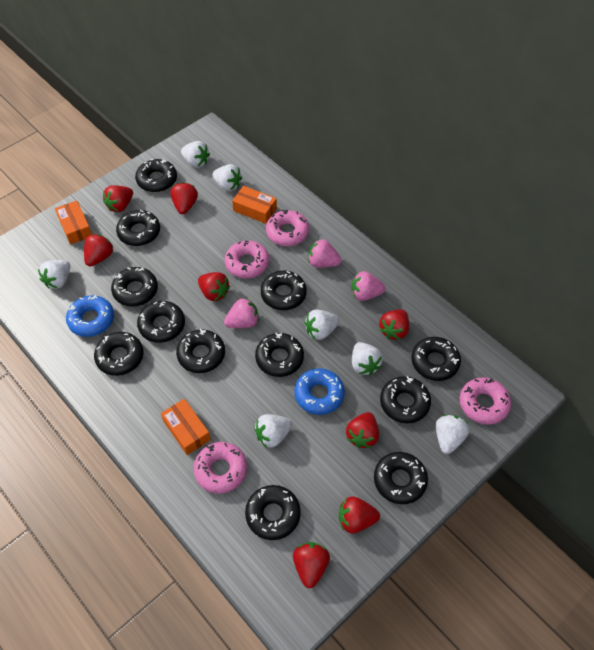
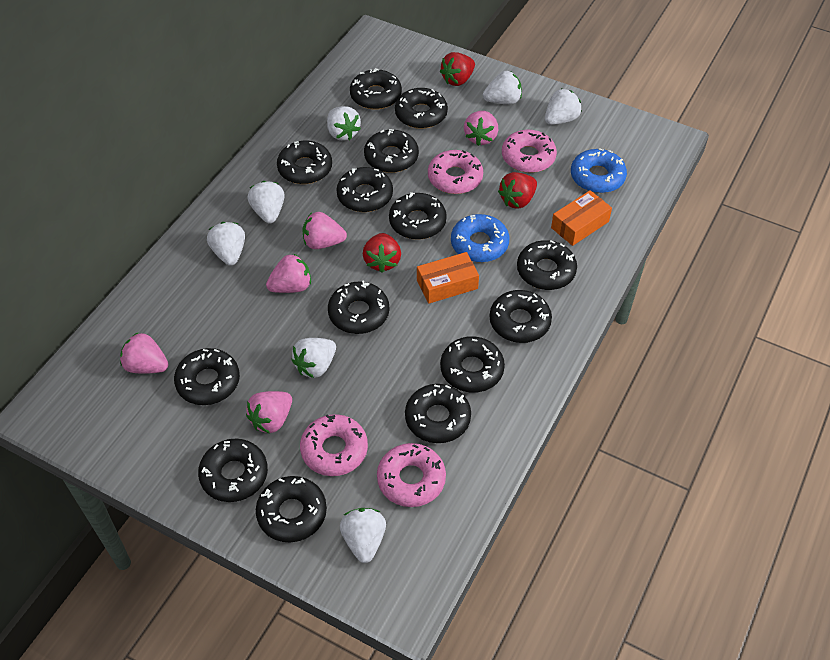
black donut: [94,332,143,376] [111,267,158,307] [116,210,160,246] [135,159,177,192] [137,301,185,343] [176,329,225,373] [245,485,301,540] [255,332,304,377] [261,271,307,310] [374,452,428,504] [380,376,431,423] [411,337,461,381] = 12 -> [174,348,240,405] [198,439,268,502] [256,476,327,542] [277,141,332,184] [328,280,389,334] [336,167,393,212] [350,68,402,110] [364,129,419,173] [389,192,447,240] [395,88,448,129] [405,384,471,443] [440,336,505,393] [490,290,552,343] [517,240,577,290] = 14
orange box: [55,200,92,245] [161,399,211,455] [232,186,277,224] = 3 -> [417,252,479,304] [551,190,612,246] = 2
pink strawberry: [224,298,259,328] [308,239,341,268] [351,271,386,301] = 3 -> [120,333,168,374] [246,391,292,434] [266,254,311,293] [302,212,347,249] [464,111,498,146] = 5
red strawberry: [84,234,113,267] [103,185,133,212] [170,182,198,214] [198,272,230,301] [293,542,330,588] [339,496,380,534] [346,412,379,448] [379,309,409,340] = 8 -> [363,233,401,273] [440,52,475,86] [498,172,537,209] = 3

